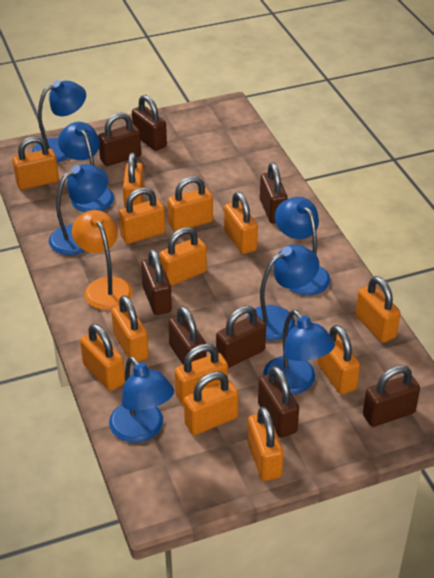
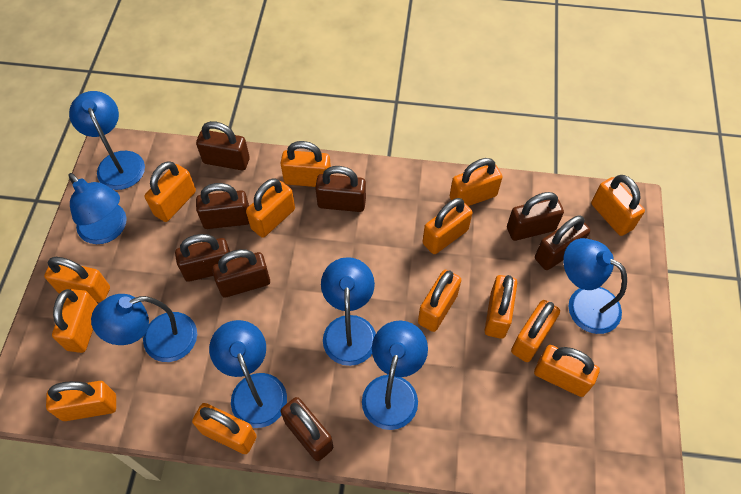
orange lamp: [72,210,133,310] = 1 -> none = 0
orange padlock: [12,136,59,190] [80,324,125,391] [111,295,149,362] [119,187,165,244] [123,153,144,208] [159,227,207,286] [168,176,213,231] [174,344,228,405] [184,372,239,435] [224,192,258,254] [247,406,284,481] [317,325,360,394] [355,276,401,343] = 13 -> [44,257,110,303] [46,381,116,421] [52,289,98,353] [145,161,196,222] [192,403,257,454] [246,178,295,238] [280,141,331,187] [418,270,461,332] [423,198,473,254] [450,158,502,206] [484,275,517,339] [511,300,560,362] [534,345,600,397] [591,175,645,236] = 14

